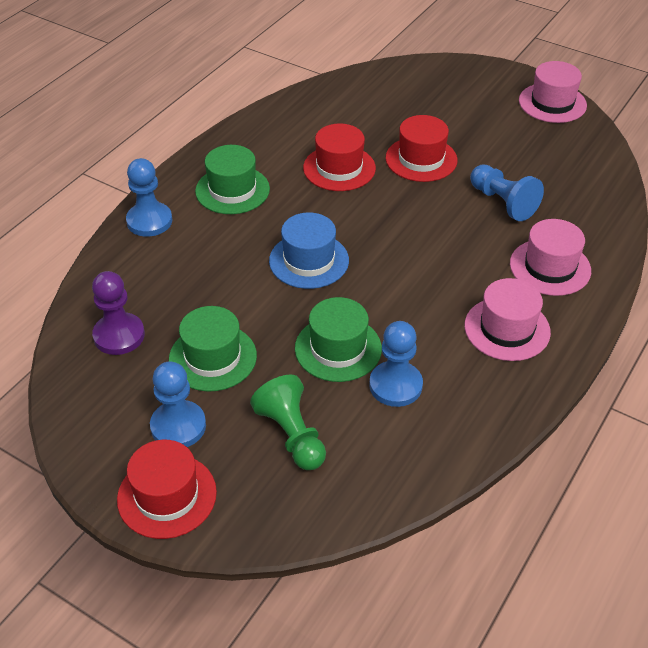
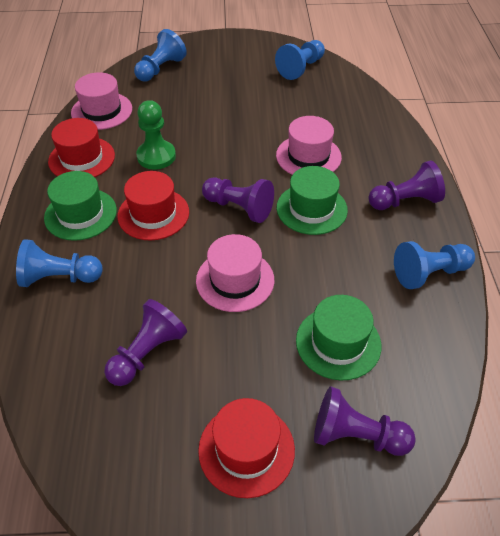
blue hat: [269,212,349,289] = 1 -> none = 0
purple pawn: [92,271,145,355] = 1 -> [104,299,187,386] [202,177,274,223] [314,387,416,456] [368,160,445,210] = 4

